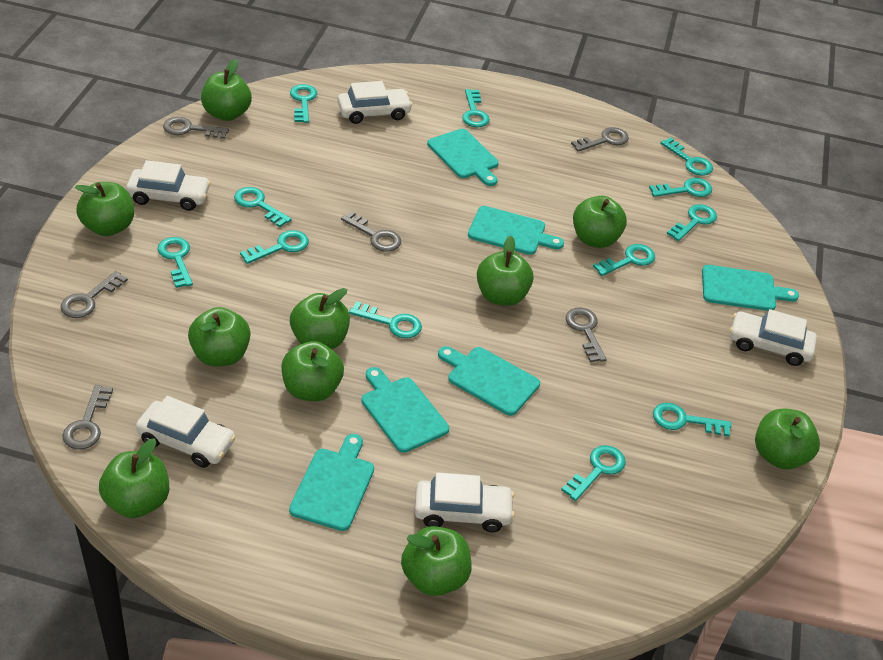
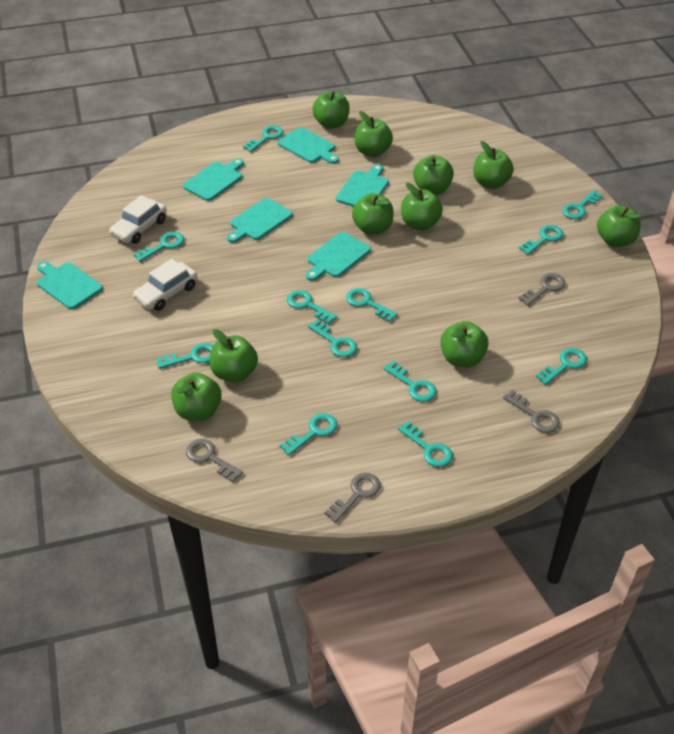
grey key: [61,271,128,318] [62,385,113,449] [163,117,229,139] [341,211,401,252] [566,308,607,362] [571,127,629,152] = 6 -> [186,439,243,482] [324,473,381,523] [503,389,560,433] [518,273,566,306] = 4
white car: [126,160,211,211] [136,396,236,468] [338,81,413,124] [414,472,515,532] [730,309,817,366] = 5 -> [109,195,167,244] [132,259,197,311] = 2

